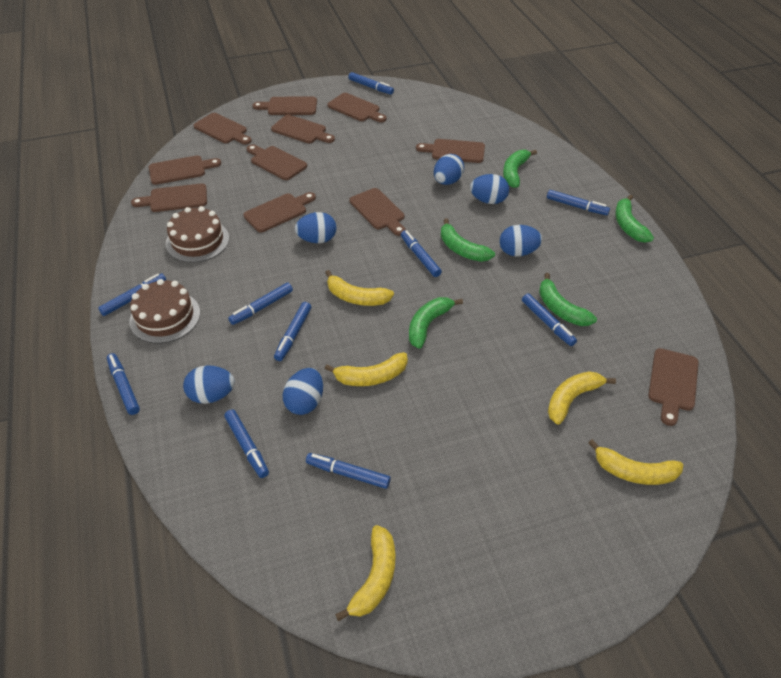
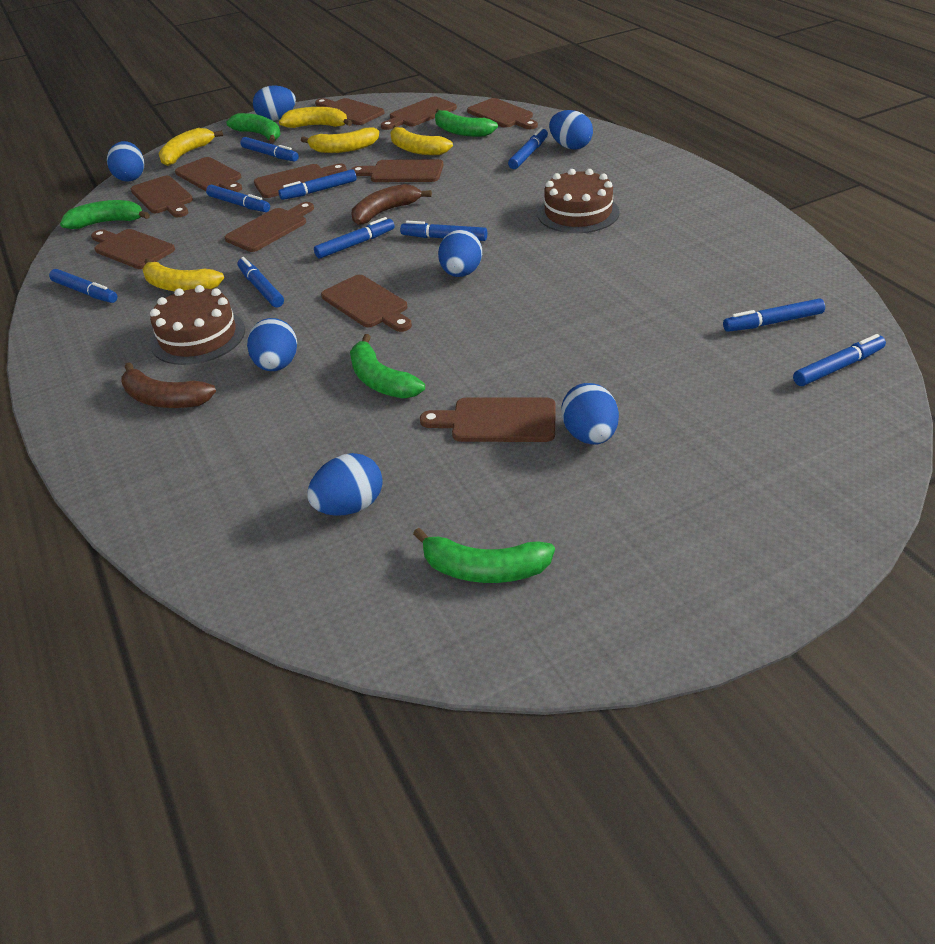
blue egg: [183,365,235,404] [283,368,323,415] [295,212,336,243] [434,154,464,185] [470,174,509,204] [500,225,542,257] = 6 -> [107,141,144,181] [247,318,297,371] [253,85,296,121] [307,453,383,516] [438,229,482,277] [549,110,593,150] [561,383,619,445] = 7
brown banana: none = 0 -> [121,362,216,408] [351,184,432,225] = 2

